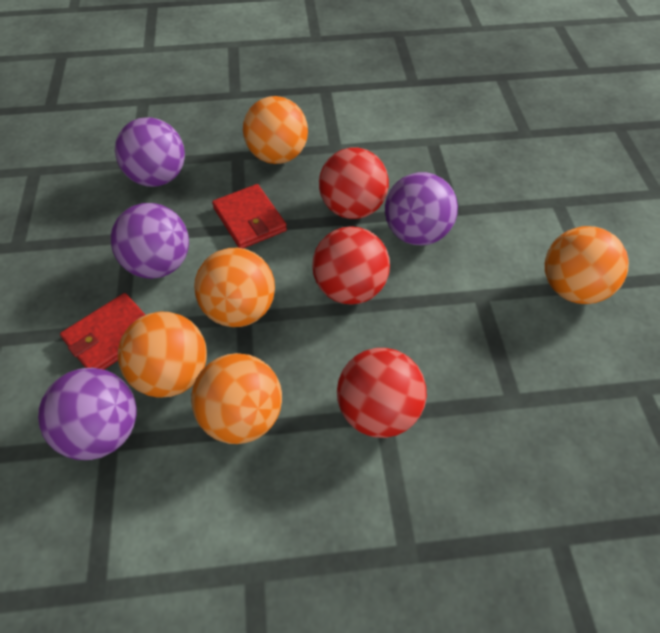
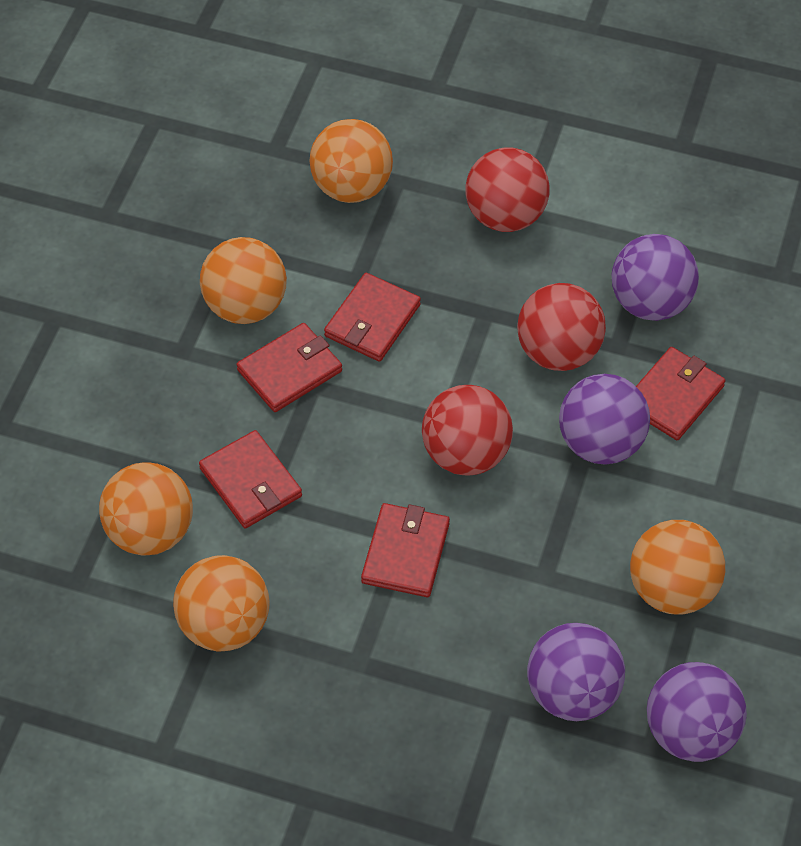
red wallet: [60,293,145,370] [212,184,287,248] = 2 -> [199,430,302,528] [237,323,342,412] [324,273,421,362] [361,503,450,597] [636,347,725,440] = 5

